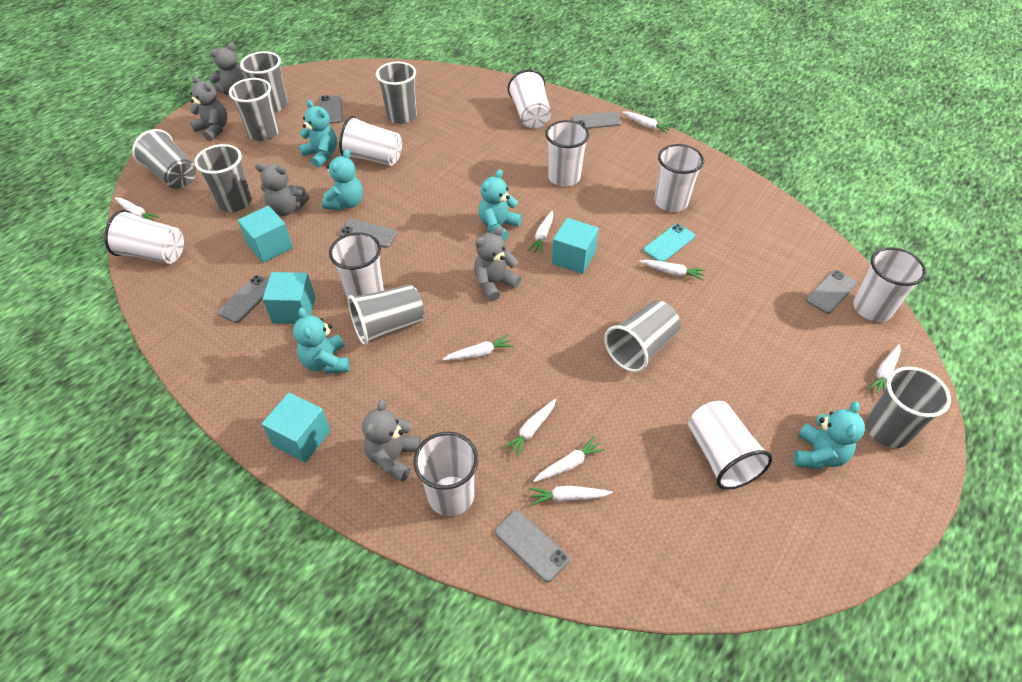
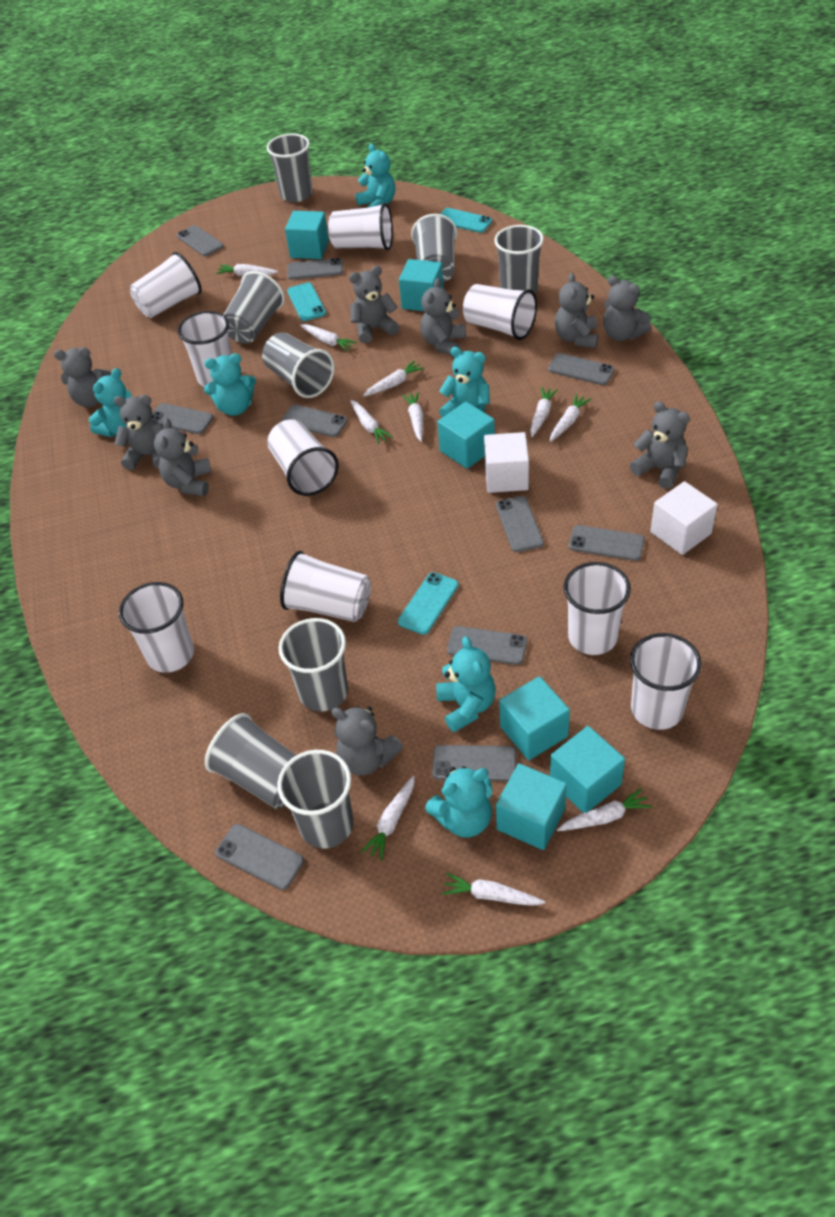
grey phone: [218,275,269,323] [320,94,343,124] [339,219,398,248] [495,510,570,582] [572,111,622,129] [806,270,857,314] = 6 -> [152,403,213,434] [177,225,224,256] [215,824,304,890] [281,404,347,437] [287,258,343,280] [432,745,516,781] [447,626,527,665] [496,496,544,552] [548,353,615,385] [569,525,645,561] = 10
grey teddy bear: [189,76,228,141] [210,43,247,95] [255,163,309,216] [362,399,421,482] [474,226,521,301] = 5 -> [54,347,111,407] [113,395,164,470] [154,418,212,496] [331,706,403,775] [349,266,399,343] [420,278,466,356] [555,273,598,348] [603,276,651,341] [630,401,690,489] = 9
turquoise cube: [238,206,293,263] [261,393,331,462] [262,272,315,324] [552,218,599,274] = 4 -> [285,211,329,259] [399,259,444,311] [438,401,495,469] [496,763,567,850] [499,676,570,760] [550,726,625,813] = 6
turquoise phone: [643,224,695,262] = 1 -> [287,282,326,321] [398,572,459,635] [440,208,492,233] = 3
turquoise teddy bear: [293,307,350,374] [299,100,337,167] [322,149,363,210] [478,169,522,241] [794,401,865,469] = 5 -> [89,368,131,437] [204,353,256,416] [355,144,395,208] [425,766,492,838] [436,636,496,732] [439,347,490,418] = 6
white carrot: [115,198,160,221] [443,334,514,361] [503,399,556,458] [528,211,554,254] [529,486,613,506] [533,436,605,482] [622,111,672,133] [639,260,705,281] [868,344,901,394] = 9 -> [216,264,278,276] [300,324,357,351] [350,400,393,444] [361,776,415,861] [363,360,424,396] [402,392,423,442] [442,873,545,906] [530,387,558,437] [550,394,591,442] [557,788,652,831] = 10
white cube: none = 0 -> [484,432,529,493] [650,481,718,555] = 2

